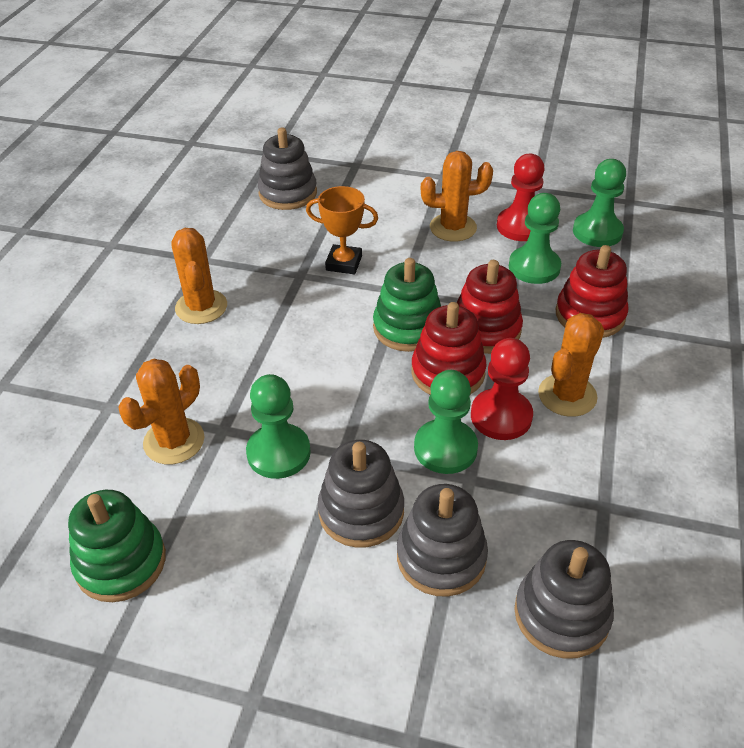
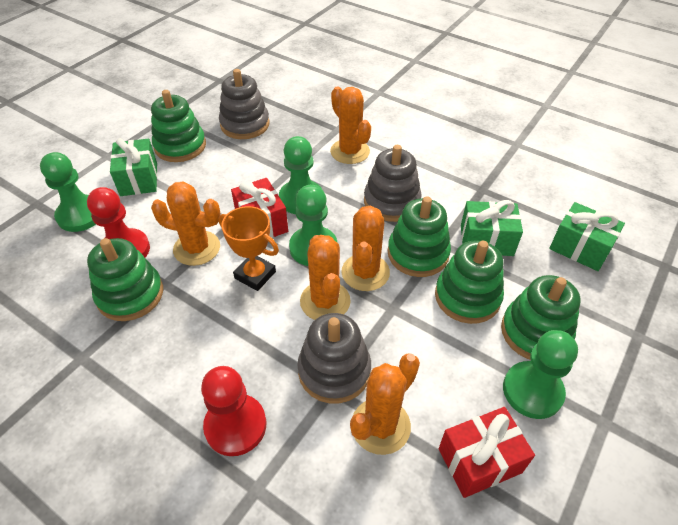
green gift: none = 0 -> [110,138,157,196] [461,200,523,256] [549,202,625,271] = 3
green stacking toy: [68,490,166,602] [373,258,441,352] = 2 -> [87,238,163,321] [151,90,206,162] [388,197,451,277] [435,240,504,324] [501,275,580,360] = 5
grey stacking toy: [258,128,317,210] [318,440,404,548] [397,484,488,597] [514,540,614,659] = 4 -> [219,69,269,139] [297,313,371,404] [364,145,422,222] = 3
orange cactus: [118,359,205,464] [171,228,227,324] [421,151,493,242] [538,313,604,417] = 4 -> [151,181,221,266] [300,235,351,320] [330,86,371,164] [342,206,390,291] [350,354,420,455] = 5
red gift: none = 0 -> [231,178,288,238] [439,407,535,498] = 2
red stacking toy: [411,302,486,395] [457,260,523,354] [556,245,628,338] = 3 -> none = 0

